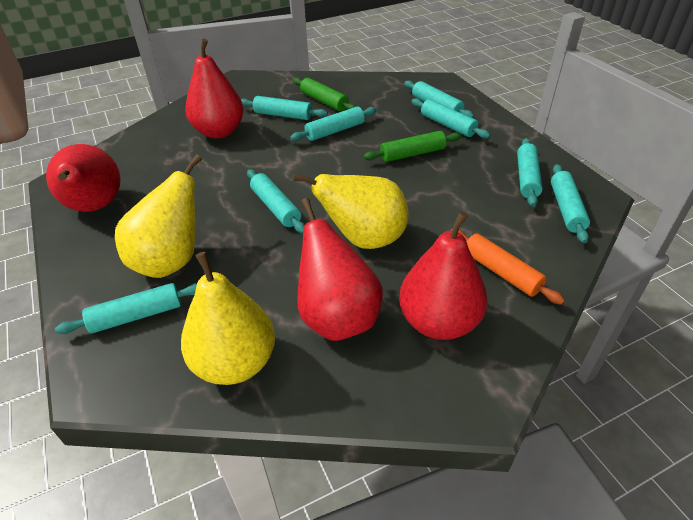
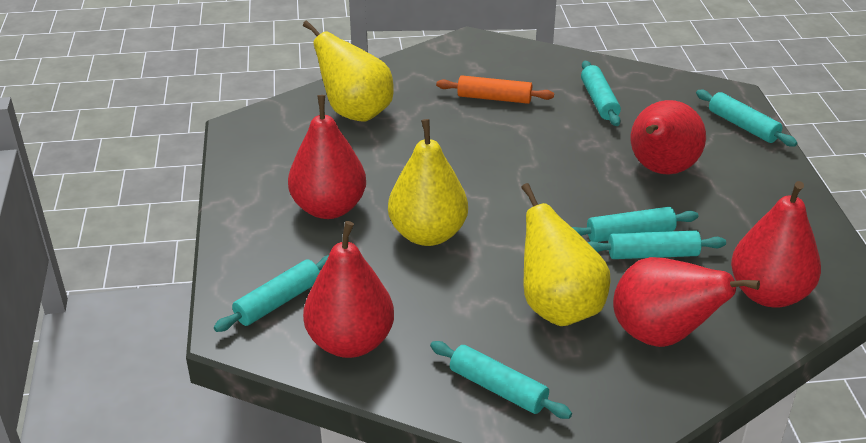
green rolling pin: [293,78,356,111] [364,131,461,162] = 2 -> none = 0
red pear: [46,144,121,212] [185,38,244,138] [297,198,383,341] [399,211,487,340] = 4 -> [288,95,366,219] [303,221,394,358] [613,257,760,347] [631,100,706,174] [731,181,821,308] = 5
turquoise rolling pin: [55,283,197,334] [241,96,328,120] [247,169,305,234] [290,107,377,141] [404,81,474,118] [411,98,491,139] [517,138,543,207] [551,164,590,243] = 8 -> [214,255,329,332] [430,341,572,419] [572,207,698,242] [581,61,621,126] [588,231,726,259] [696,90,797,146] = 6

